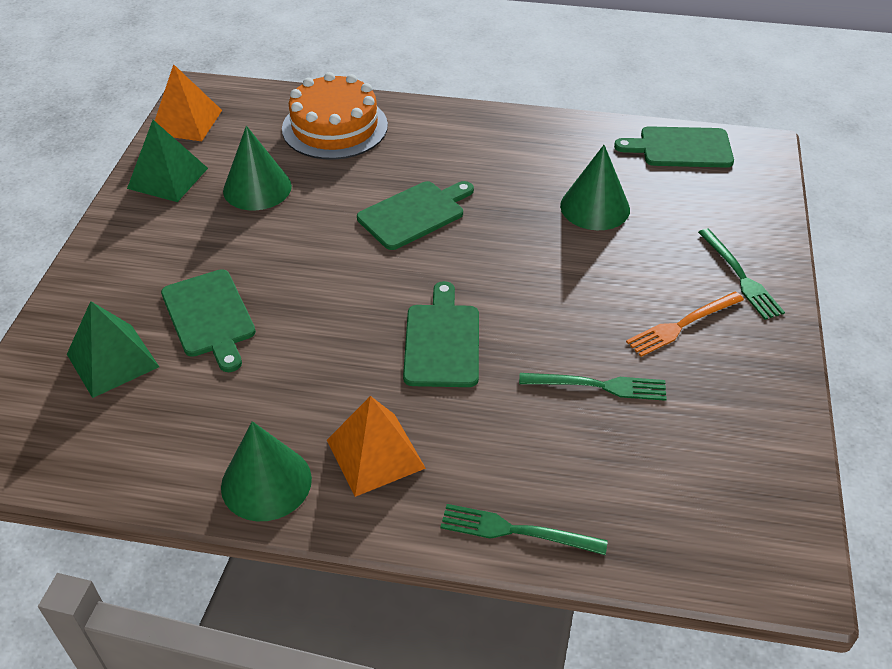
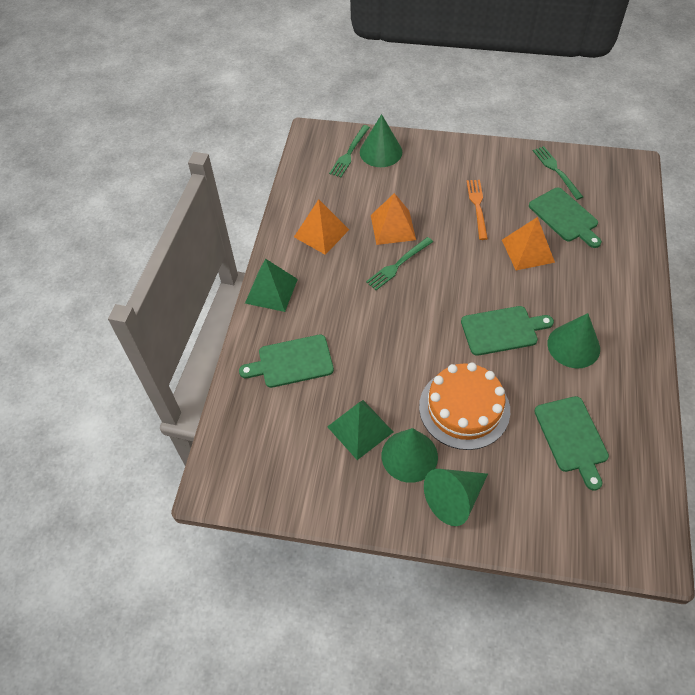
green cone: [221,421,312,521] [223,126,292,210] [560,145,630,230] = 3 -> [360,114,402,167] [382,428,438,483] [424,469,488,526] [547,313,600,368] = 4
orange pyramid: [155,64,222,141] [327,396,426,497] = 2 -> [294,199,349,255] [371,193,416,245] [502,217,555,270] = 3

